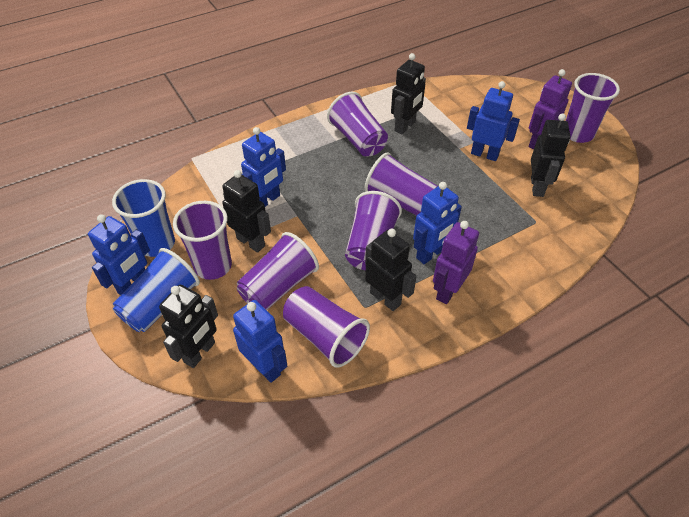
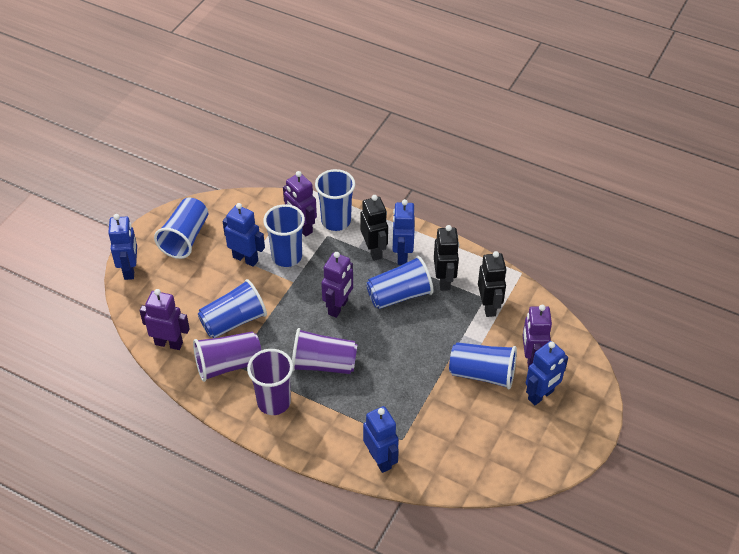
black robot: [159,285,218,368] [222,170,271,253] [365,229,416,311] [391,53,426,135] [531,113,570,197] = 5 -> [361,195,388,261] [434,225,459,291] [478,251,507,317] = 3
blue cup: [112,179,175,257] [113,248,200,332] = 2 -> [154,198,208,259] [198,279,267,338] [263,204,305,267] [315,169,355,231] [366,256,433,309] [449,342,517,389] = 6
purple cup: [173,201,232,280] [237,232,319,310] [283,286,370,368] [327,92,388,157] [345,191,402,270] [365,152,438,216] [566,73,620,143] = 7 -> [193,331,261,382] [247,349,293,415] [292,328,357,374] = 3
purple robot: [433,221,479,304] [529,69,572,150] = 2 -> [140,289,190,350] [283,171,317,237] [321,252,353,318] [523,305,552,368] = 4

